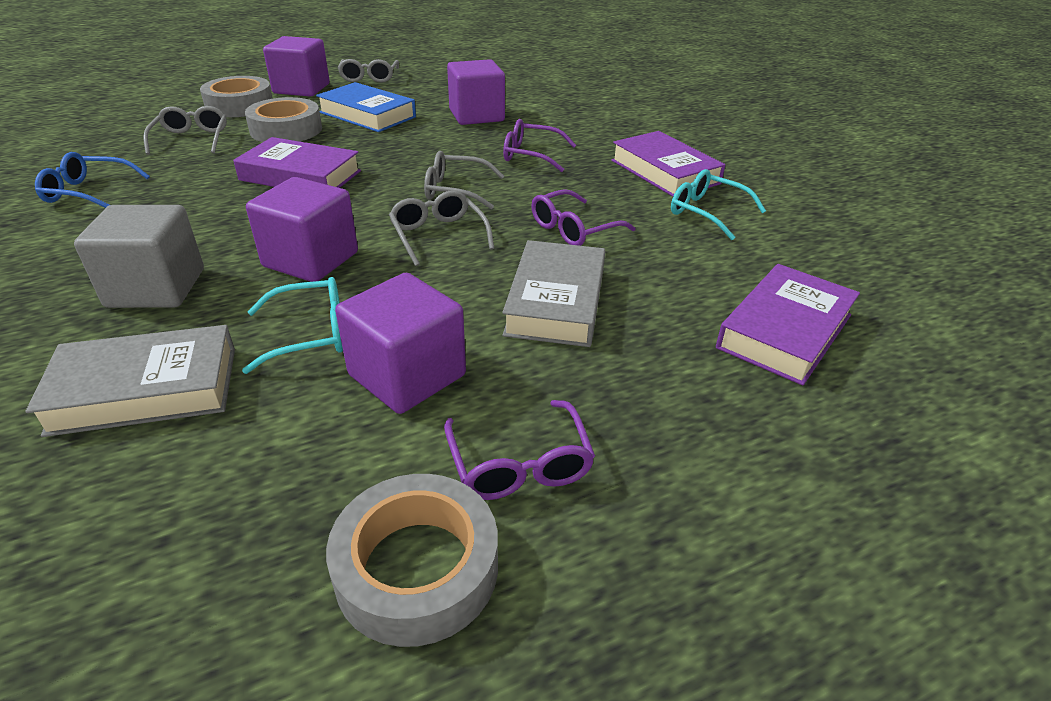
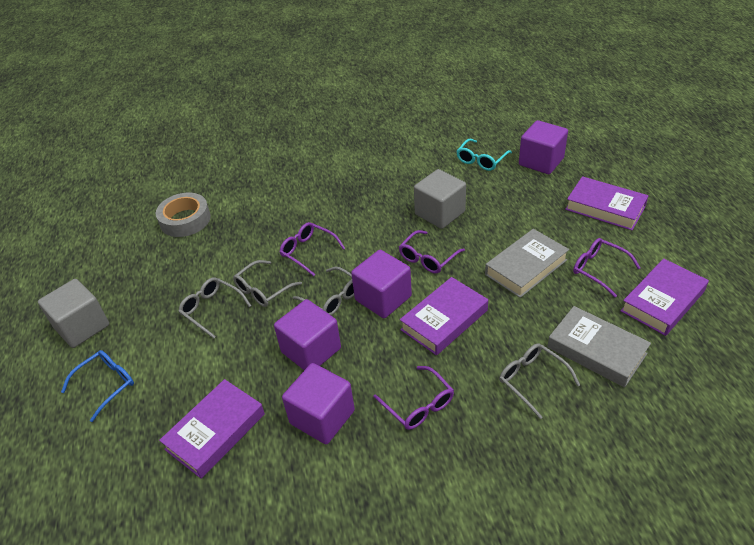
blue book: [316,82,416,132] = 1 -> none = 0
grey cube: [74,205,204,308] = 1 -> [38,279,109,348] [414,169,466,229] = 2
grey tape: [200,76,273,117] [245,97,322,142] [326,474,498,647] = 3 -> [156,193,211,237] = 1
purple book: [233,137,361,188] [611,131,725,197] [716,264,860,386] = 3 -> [159,379,265,479] [400,277,488,355] [565,176,649,230] [620,258,709,336] = 4
purple glasses: [444,400,595,500] [503,119,576,172] [531,189,636,246] = 3 -> [280,222,345,276] [374,366,454,430] [399,230,465,273] [573,238,641,297] = 4
turquoise glasses: [242,277,343,374] [671,169,766,240] = 2 -> [457,139,512,171] = 1

